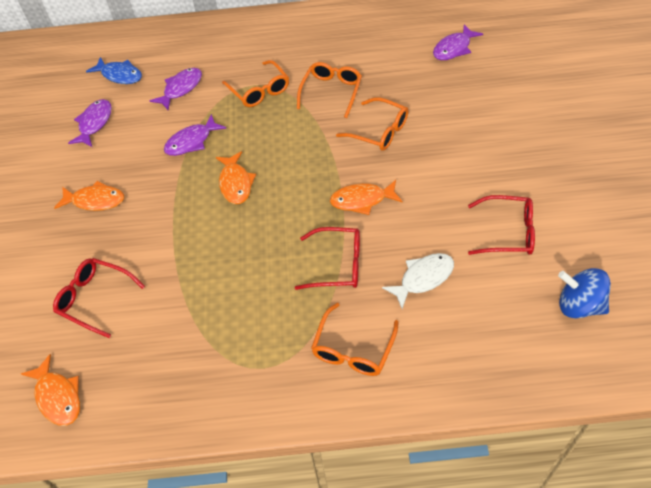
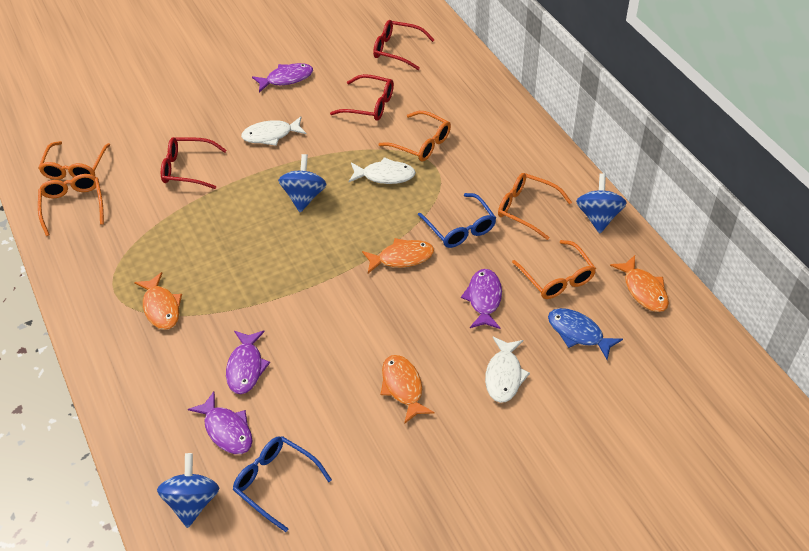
blue glasses: none = 0 -> [233,436,332,532] [418,193,496,248] = 2
blue spinning top: [558,268,611,318] = 1 -> [157,453,219,528] [278,154,327,212] [576,173,627,233] = 3
orange glasses: [222,60,289,107] [297,62,362,118] [311,303,399,376] [336,97,408,151] = 4 -> [38,141,110,180] [38,174,104,236] [378,111,451,161] [498,173,572,240] [512,240,596,299] = 5
white fish: [382,253,454,309] = 1 -> [241,117,306,146] [348,157,416,184] [485,337,530,403] = 3

